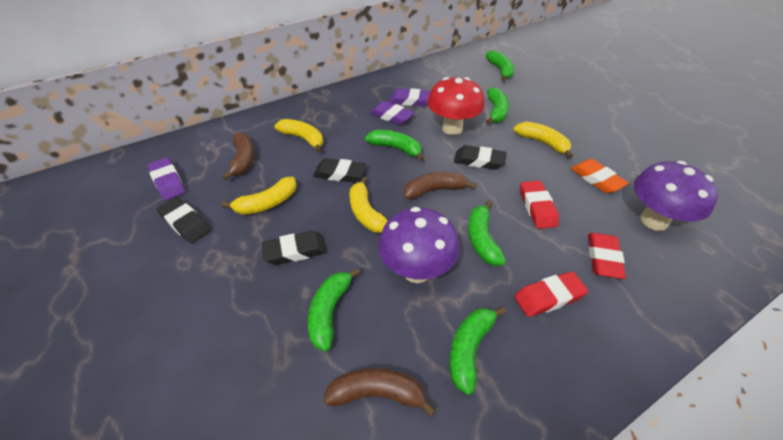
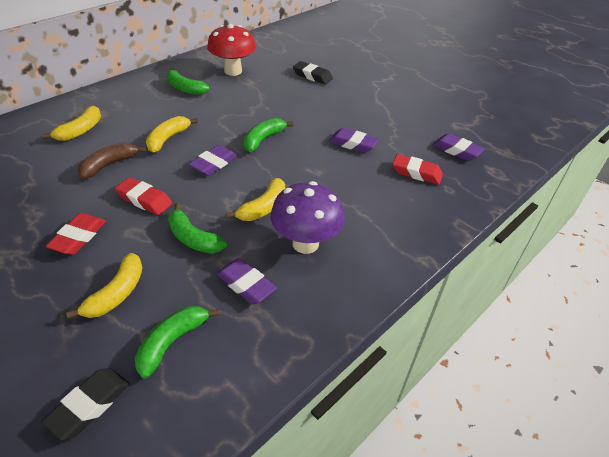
black eraser: [157,197,211,243] [262,231,327,265] [313,158,366,182] [454,145,507,170] = 4 -> [41,368,130,441] [293,61,333,84] = 2
brown banana: [222,132,254,180] [323,368,436,417] [404,172,476,199] = 3 -> [77,142,146,179] = 1
green banana: [308,268,360,351] [365,130,424,161] [450,307,506,395] [468,201,506,266] [485,50,514,81] [486,87,509,124] = 6 -> [135,306,219,379] [166,68,209,95] [168,203,227,254] [243,118,293,152] = 4
orange eraser: [571,159,629,193] = 1 -> none = 0
purple eraser: [147,158,185,200] [370,101,415,125] [389,88,431,106] = 3 -> [188,145,237,176] [216,259,277,304] [329,128,379,153] [433,133,484,161] = 4
purple mushroom: [378,207,460,283] [634,161,718,231] = 2 -> [271,181,345,254] = 1

